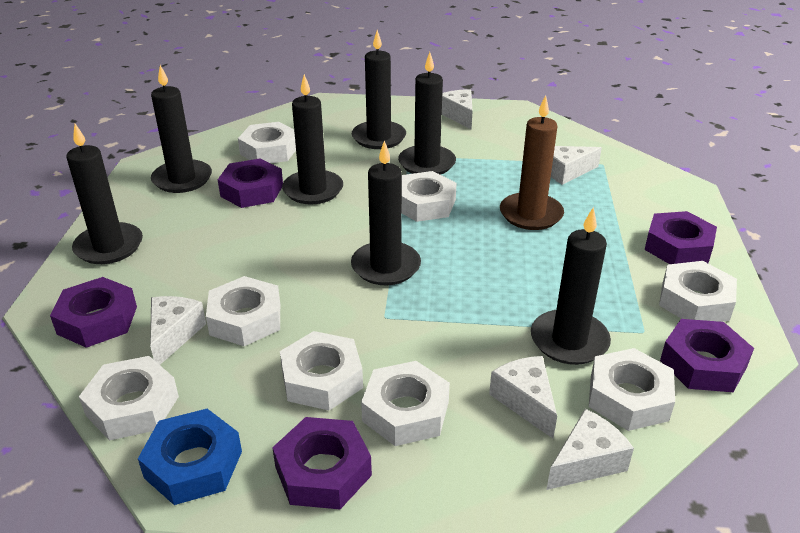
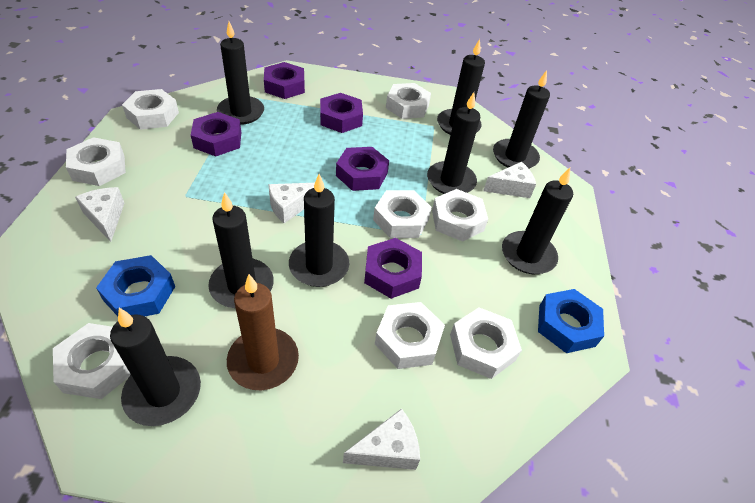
black candle: [66,124,143,264] [151,65,212,193] [282,74,343,204] [351,140,421,285] [352,30,406,149] [398,52,456,175] [531,207,611,365] = 7 -> [110,308,201,426] [208,192,274,308] [217,21,264,125] [289,174,349,287] [427,92,480,194] [437,39,485,135] [493,70,550,169] [502,168,573,274] = 8
blue nut: [138,409,242,505] = 1 -> [96,255,175,316] [538,289,604,353] = 2
white cheese: [150,296,206,365] [442,89,473,129] [489,356,557,438] [546,409,634,490] [551,146,602,185] = 5 -> [75,187,124,242] [268,183,315,223] [343,408,420,470] [483,162,536,198] = 4

